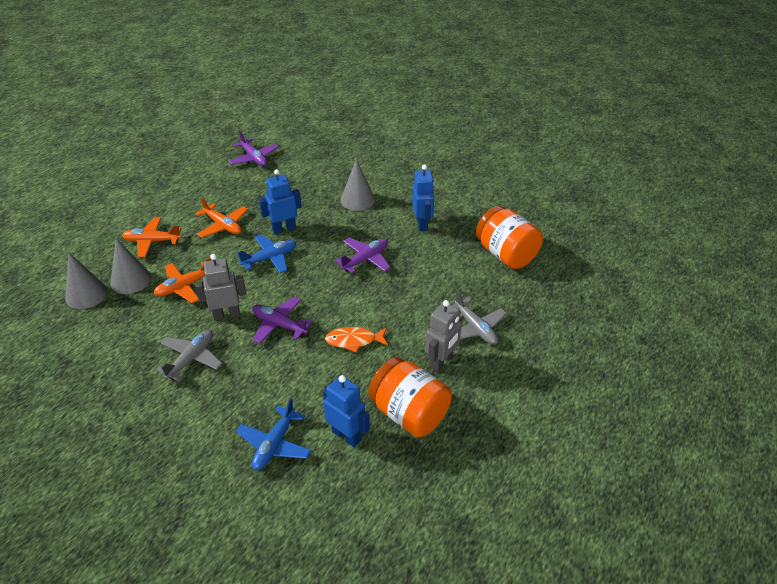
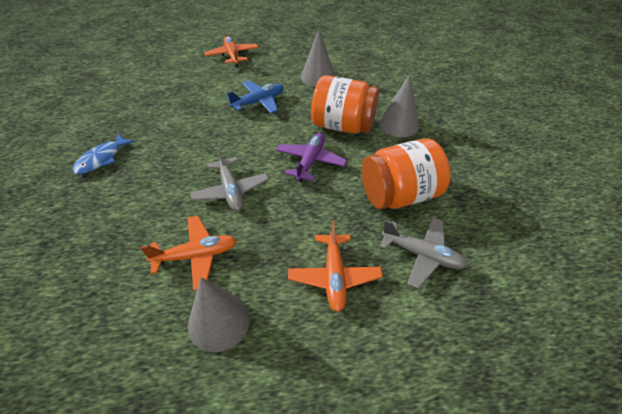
blue fish: none = 0 -> [72,133,135,174] = 1
blue plane: [236,398,311,470] [238,235,296,273] = 2 -> [227,81,284,113] = 1
blue robot: [259,169,301,234] [323,375,370,447] [412,165,434,231] = 3 -> none = 0
grey robot: [195,254,246,320] [425,300,462,372] = 2 -> none = 0
orange fish: [325,327,388,353] = 1 -> none = 0
purple plane: [229,131,279,166] [252,297,313,343] [335,238,391,273] = 3 -> [276,133,347,182] = 1

